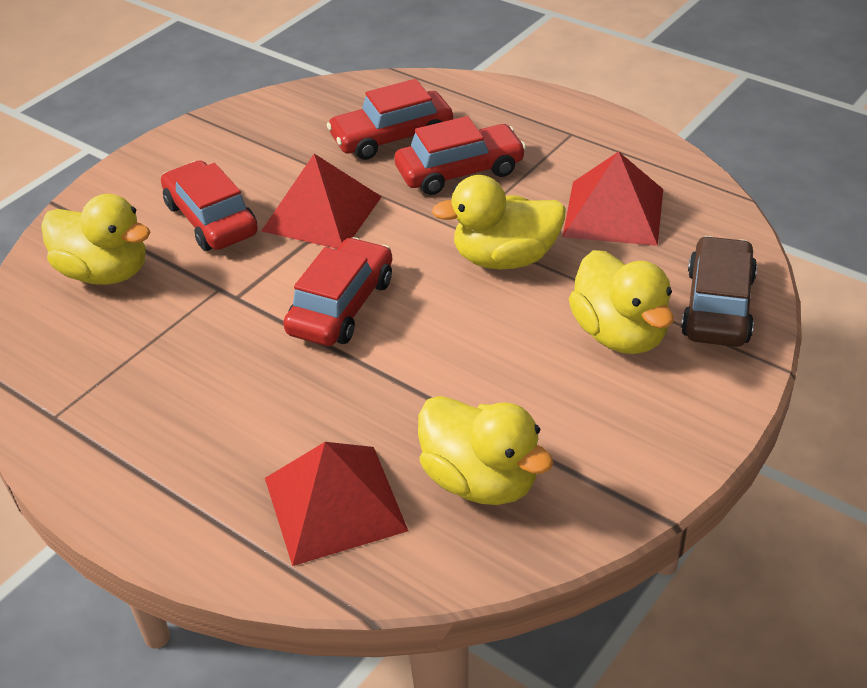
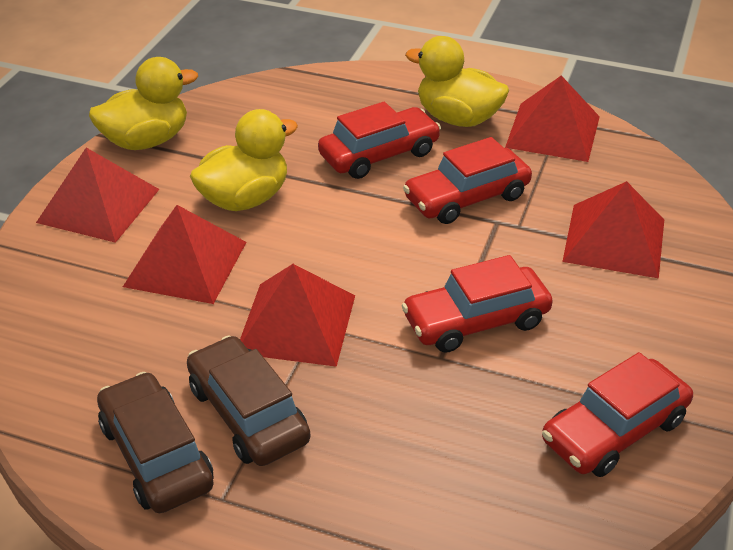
brown car: [681,236,757,347] = 1 -> [97,372,214,513] [187,336,311,466] = 2
red pyramid: [261,154,382,249] [265,442,408,566] [563,151,663,246] = 3 -> [36,148,160,243] [123,205,247,304] [240,264,355,367] [505,75,600,162] [562,181,664,278] = 5
yellow duck: [41,194,151,285] [418,396,553,505] [432,175,566,269] [569,250,674,354] = 4 -> [89,57,198,150] [190,109,298,211] [405,36,509,127] = 3

